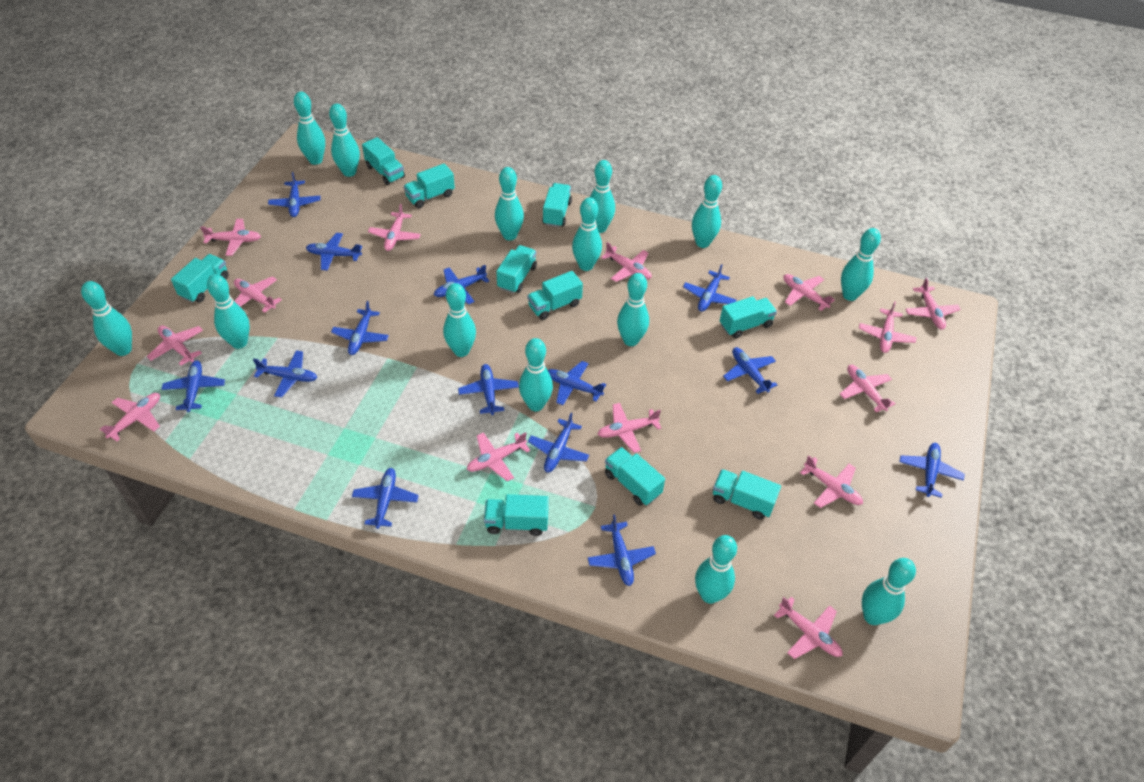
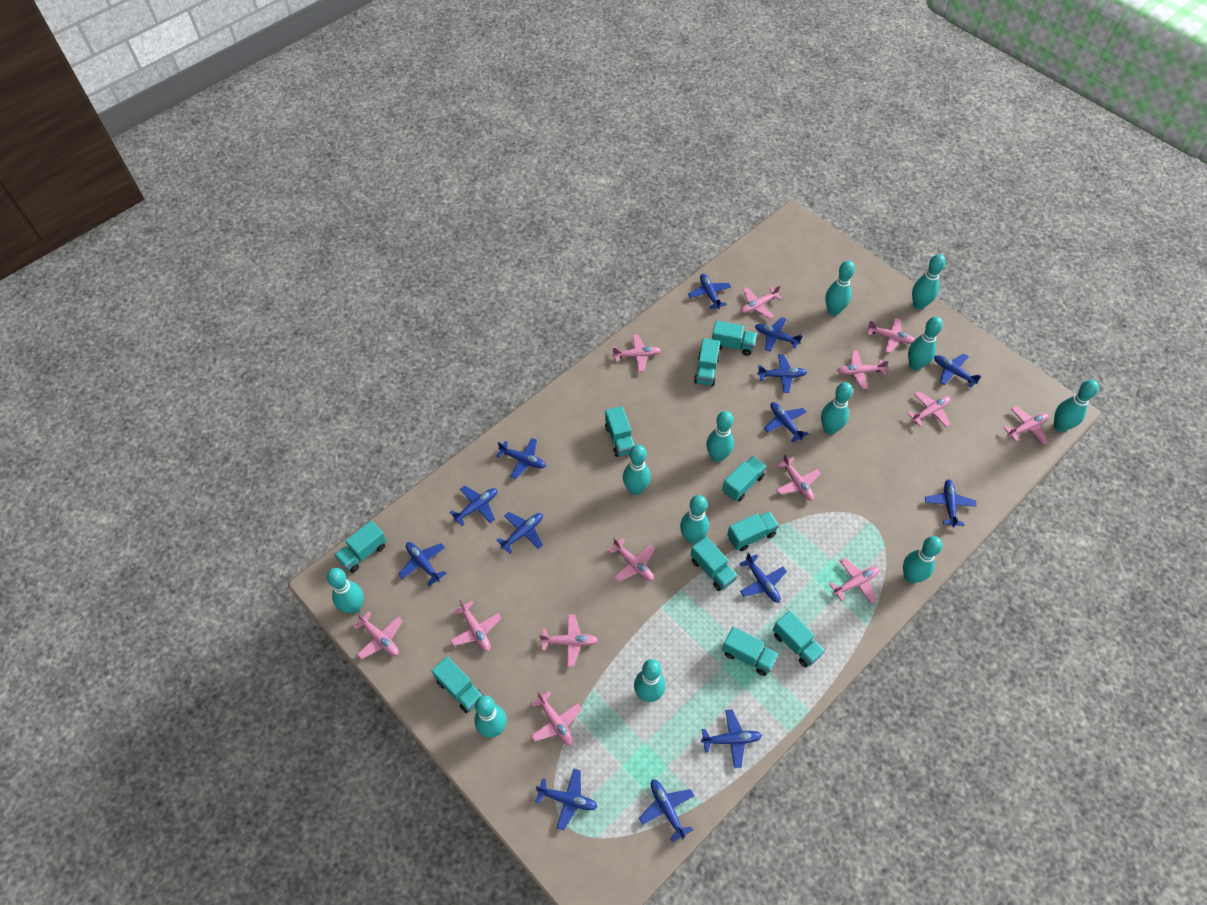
pink plane: [100,393,160,441] [147,325,203,366] [200,219,261,256] [234,276,282,313] [368,204,421,251] [467,432,530,481] [598,403,662,453] [601,242,652,282] [774,597,843,659] [783,274,835,311] [800,455,863,508] [840,365,895,412] [859,301,917,353] [905,278,961,330] = 14 -> [353,611,403,659] [450,600,501,651] [530,691,582,746] [539,614,598,667] [608,538,655,582] [612,334,661,372] [740,285,783,319] [776,454,821,501] [829,558,880,604] [837,351,889,389] [867,318,915,353] [907,391,951,427] [1003,406,1049,444] = 13
turquoise bowling pin: [81,281,132,356] [207,274,250,349] [294,92,325,165] [329,103,360,177] [443,283,476,357] [495,167,524,240] [519,338,553,411] [572,197,602,271] [590,160,615,233] [617,273,649,346] [692,175,722,248] [695,535,737,604] [841,228,881,301] [862,558,916,625] = 14 -> [327,568,364,614] [474,695,507,738] [623,445,651,495] [634,659,665,702] [680,495,709,544] [706,411,734,462] [821,382,853,435] [825,260,855,316] [903,536,942,583] [908,316,943,370] [912,254,946,310] [1054,380,1099,432] = 12

